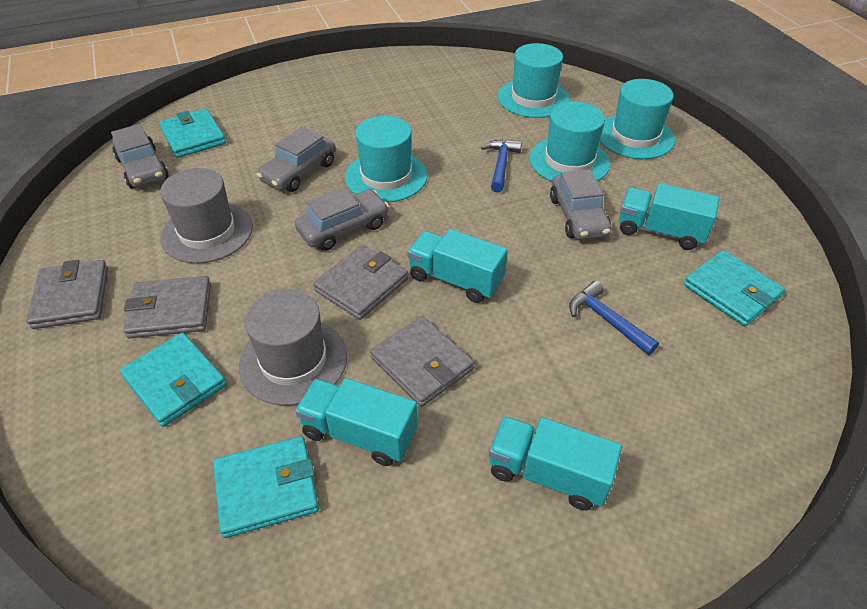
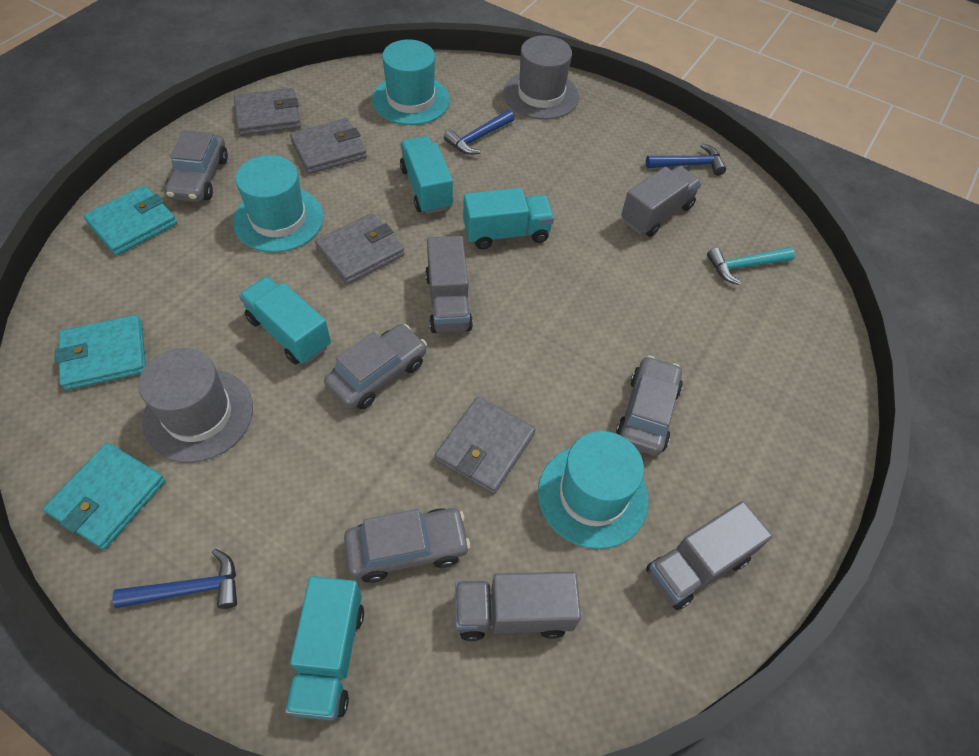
blue hammer: [481,140,522,193] [569,281,659,355] = 2 -> [112,549,237,609] [444,110,515,155] [646,143,726,176] = 3
grey truck: none = 0 -> [425,236,473,333] [455,572,581,641] [621,166,702,237] [646,501,772,610] = 4
turquoise hammer: none = 0 -> [707,247,795,285] = 1
turquoise hat: [345,116,427,203] [498,43,570,118] [529,102,610,182] [600,79,675,159] = 4 -> [233,155,324,252] [372,40,450,125] [538,431,649,549] = 3
turquoise wallet: [120,333,227,427] [159,109,226,158] [213,436,319,538] [684,250,785,326] = 4 -> [43,443,165,550] [55,315,146,390] [84,185,177,255] = 3

